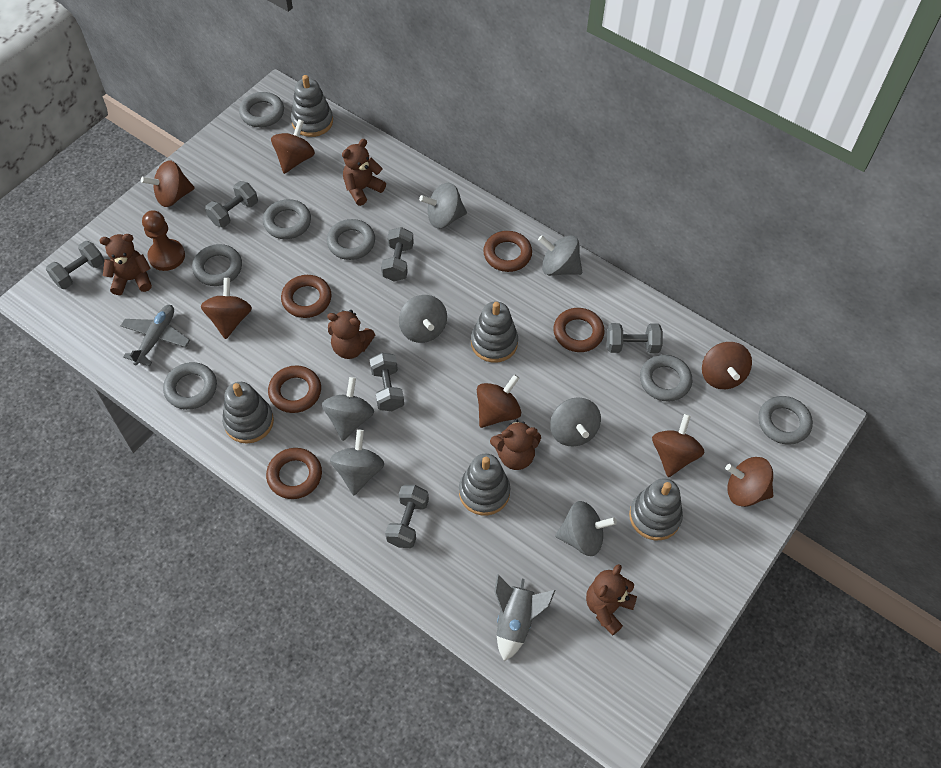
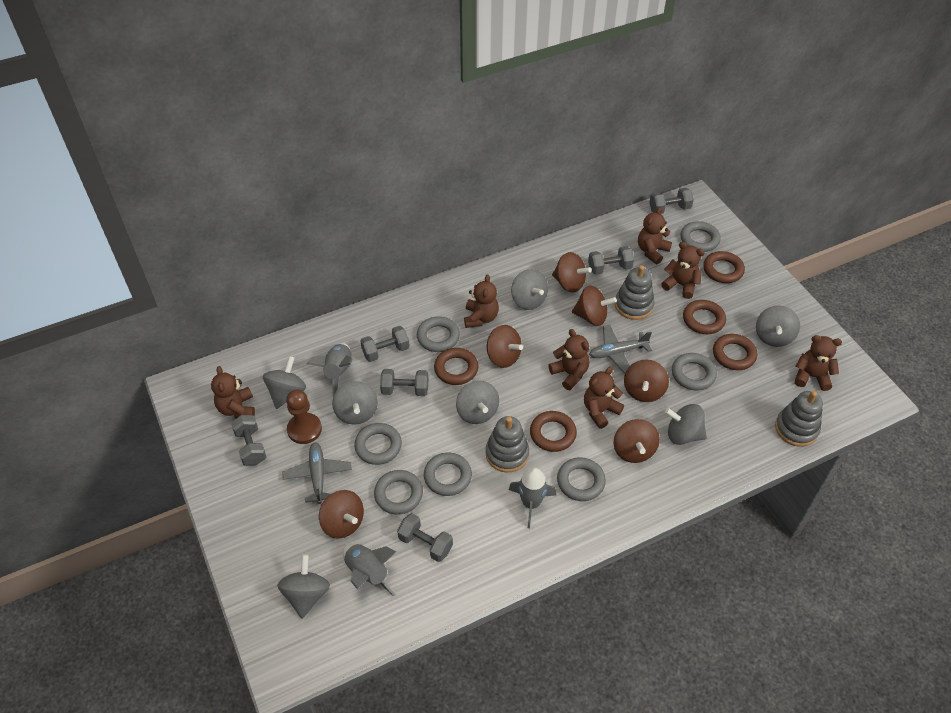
brown spinning top: [141,160,195,207] [201,278,252,339] [271,119,315,174] [477,374,521,428] [652,414,705,477] [702,342,752,389] [726,457,773,507] = 7 -> [319,490,364,539] [487,325,523,368] [552,252,592,293] [572,286,617,326] [613,419,660,463] [624,360,669,402] = 6
brown teddy bear: [100,234,152,295] [327,310,375,359] [342,139,386,206] [490,419,541,470] [586,564,637,636] = 5 -> [211,366,255,419] [464,274,499,328] [548,329,589,390] [584,367,624,429] [638,207,672,264] [661,242,705,299] [795,335,842,391] = 7
grey plane: [121,305,190,366] = 1 -> [282,443,352,504] [589,325,652,373] = 2
grey rocket: [494,574,555,661] = 1 -> [307,343,352,397] [343,544,397,596] [509,467,556,528] = 3
grey stacking toy: [222,382,274,444] [291,75,333,137] [459,454,510,515] [471,302,518,363] [629,479,683,540] = 5 -> [486,416,529,473] [615,265,655,320] [775,391,823,447] = 3

